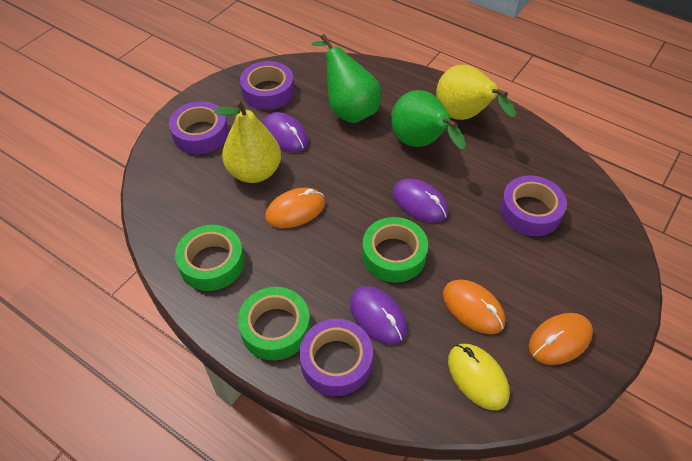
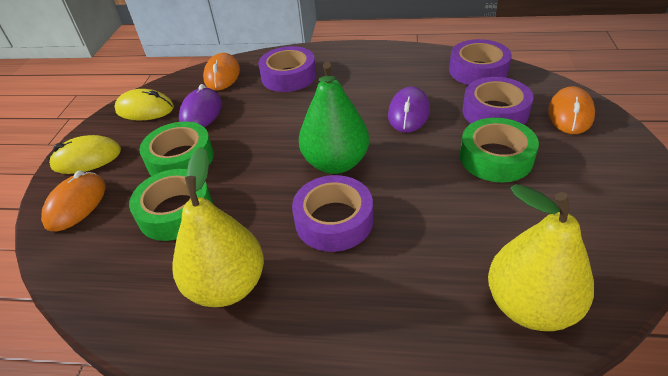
green pear: [311,34,381,123] [391,90,466,149] = 2 -> [299,62,369,174] = 1
purple mouse: [263,112,308,153] [350,286,407,344] [393,179,448,222] = 3 -> [179,84,222,127] [388,86,430,133] = 2
yellow mouse: [448,344,510,410] = 1 -> [49,135,121,174] [114,89,174,120] = 2

